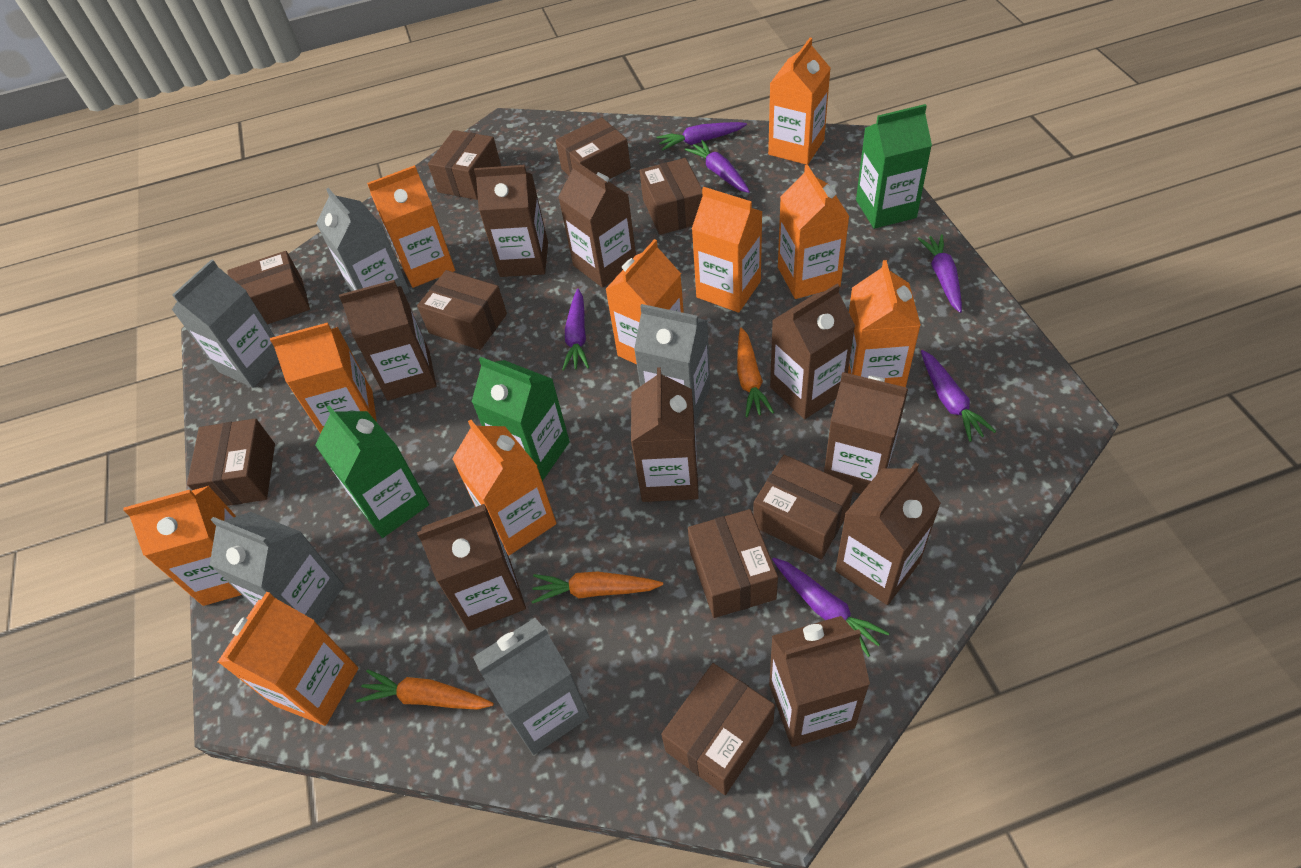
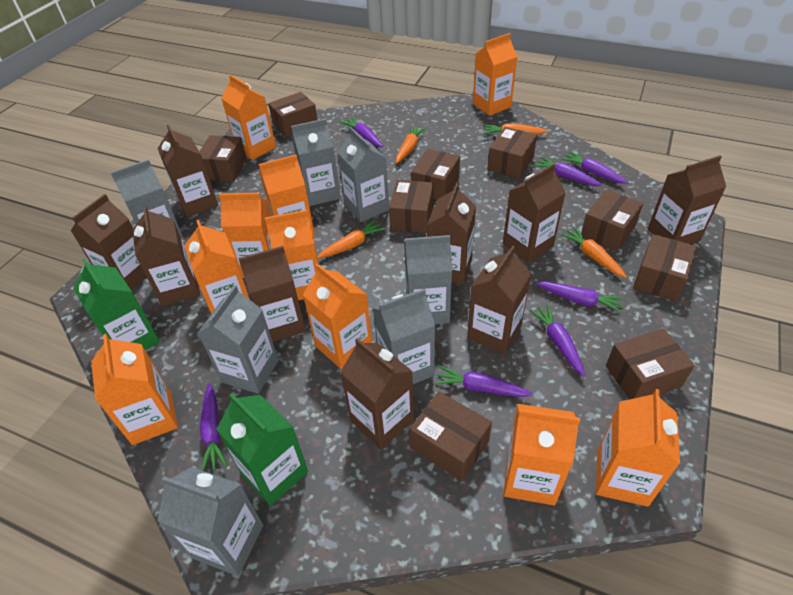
green carton: [315,405,429,538] [472,357,570,481] [856,104,932,229] = 3 -> [73,259,160,350] [216,393,308,506] = 2
grey carton: [172,259,279,388] [210,512,344,624] [316,188,410,294] [473,618,589,755] [634,304,711,424] = 5 -> [110,159,184,240] [158,467,264,576] [198,285,279,394] [291,119,340,206] [337,127,389,222] [373,289,435,384] [404,235,452,324] = 7
orange carrot: [356,670,494,710] [531,572,663,604] [737,327,774,417] = 3 -> [317,220,385,259] [396,126,426,163] [483,123,548,135] [561,227,627,278] = 4
purple carrot: [562,289,589,371] [657,122,747,151] [685,140,750,193] [772,557,890,657] [918,234,962,313] [921,350,996,442] = 6 -> [200,383,227,471] [340,117,383,147] [434,366,533,397] [529,304,586,377] [534,157,602,186] [536,281,625,313] [561,151,628,184] = 7

